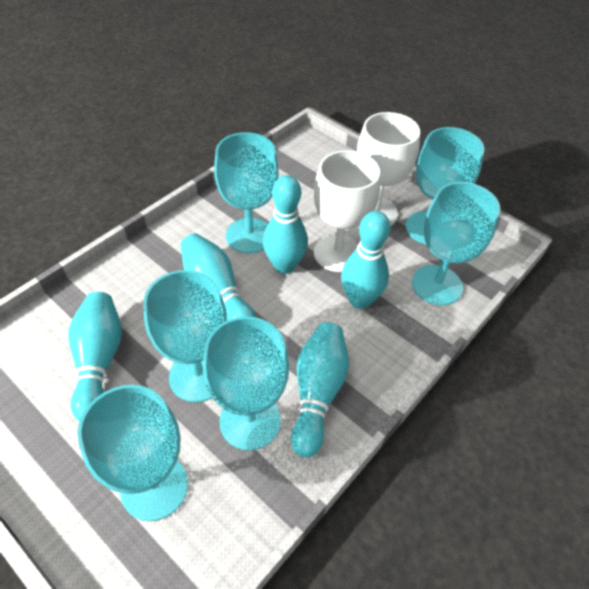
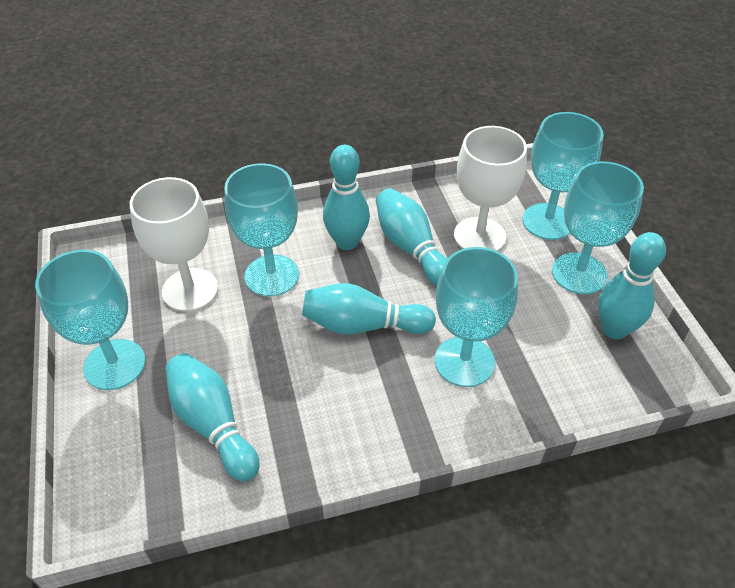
turquoise goblet: [77,385,188,521] [143,270,227,402] [203,316,289,450] [214,132,279,253] [406,127,484,245] [412,182,500,305] = 6 -> [35,250,146,390] [224,163,299,297] [435,247,518,387] [522,112,603,240] [552,161,644,294] = 5

